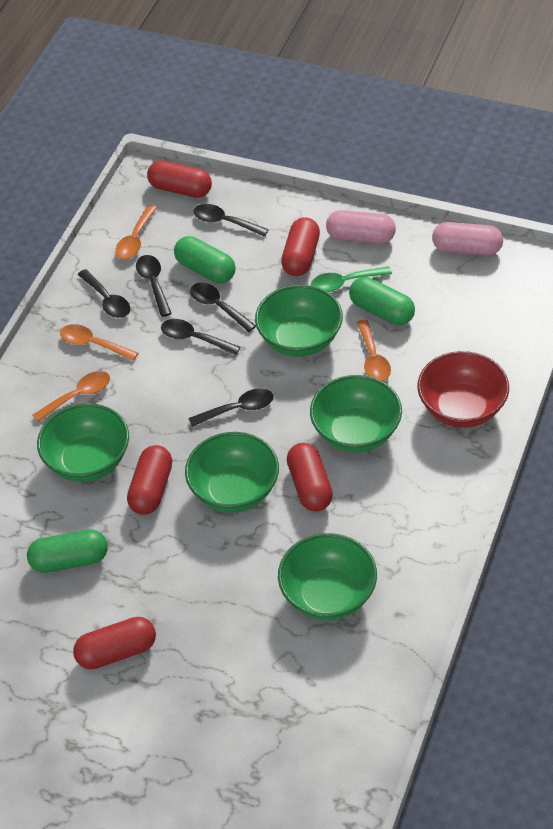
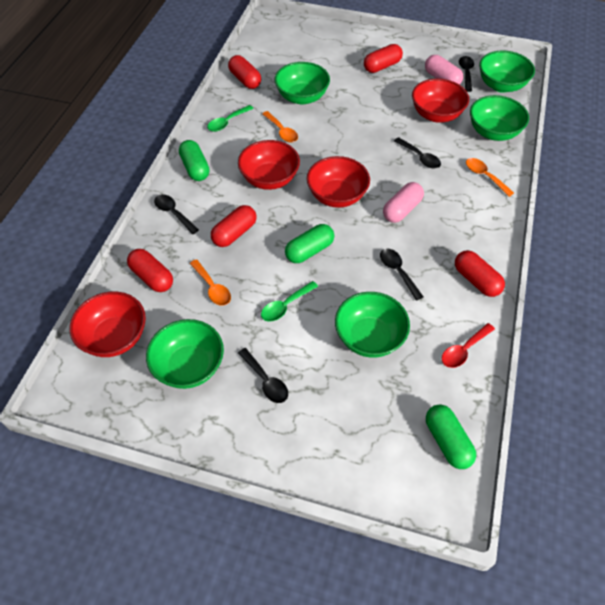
black spoon: [78,269,130,318] [136,255,172,317] [161,319,240,355] [188,388,274,427] [190,282,256,332] [193,204,269,237] = 6 -> [154,194,199,234] [238,348,288,403] [380,249,423,301] [394,137,441,169] [459,56,474,92] = 5
green spoon: [311,266,392,292] = 1 -> [207,105,254,132] [261,281,318,322] = 2
orange spoon: [33,371,110,422] [60,324,138,361] [115,205,157,259] [357,320,391,381] = 4 -> [190,259,231,306] [262,111,298,143] [466,158,514,197] = 3
red bowl: [417,351,509,428] = 1 -> [69,291,146,357] [238,140,300,190] [307,156,370,208] [412,79,469,122] = 4
red spoon: none = 0 -> [442,323,495,368] = 1

